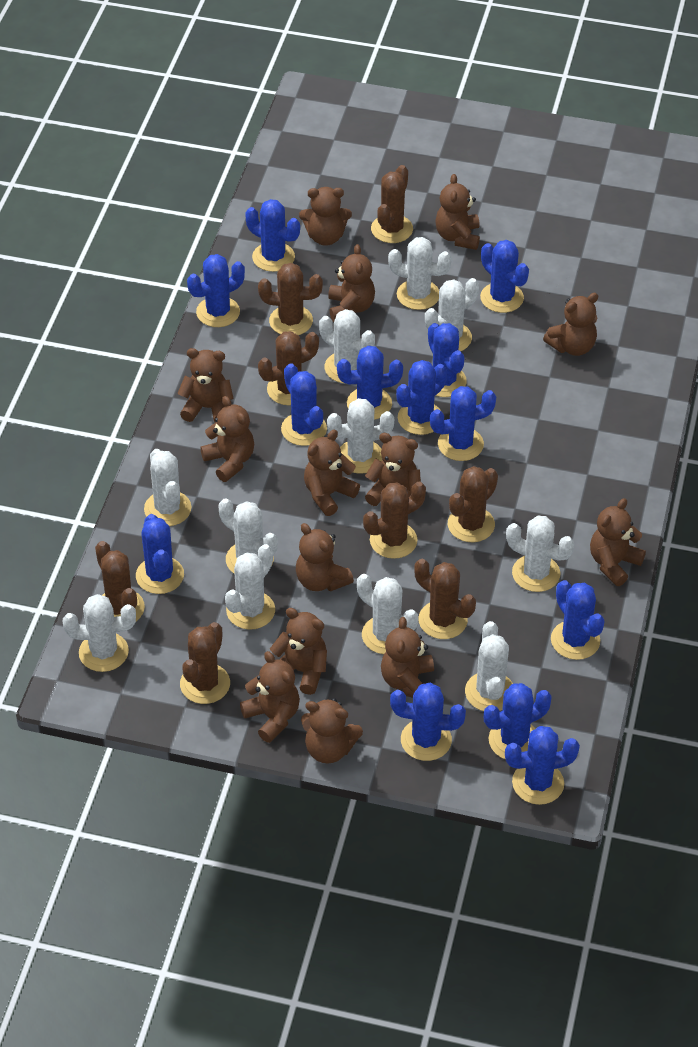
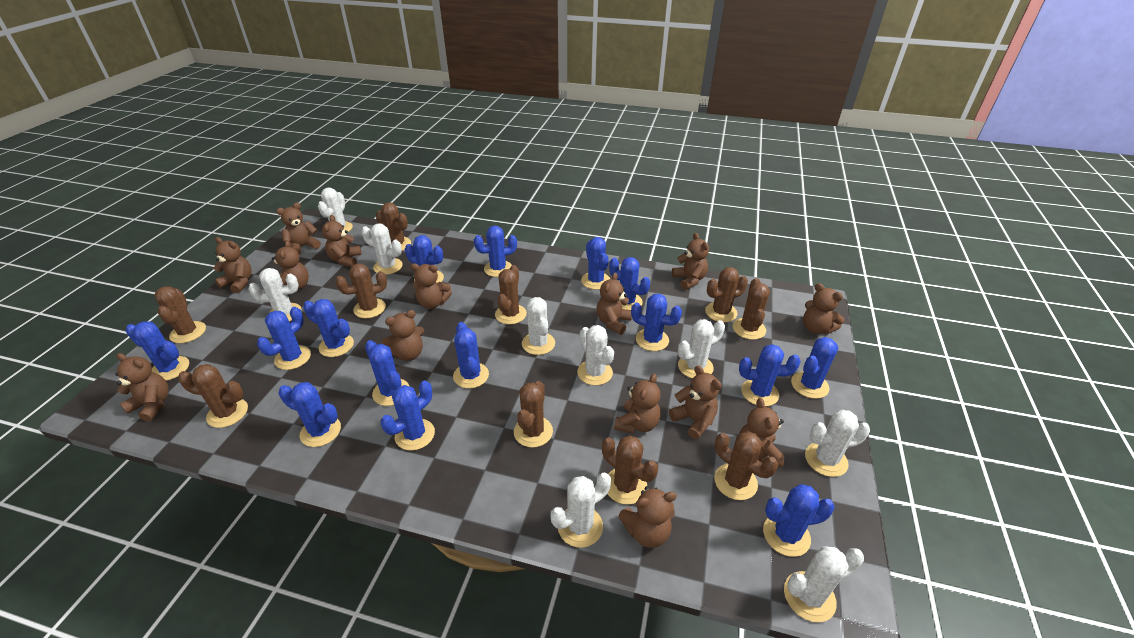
blue cactus: [136,514,184,594] [187,254,245,327] [245,199,300,272] [281,363,327,446] [337,345,403,420] [390,683,466,761] [396,360,447,435] [428,323,467,397] [430,386,496,461] [480,240,529,313] [484,683,552,759] [505,726,580,805] [551,580,605,660] = 13 -> [126,321,189,381] [257,307,311,370] [279,382,341,447] [303,299,354,357] [365,340,409,406] [381,381,435,451] [405,235,444,283] [453,322,489,388] [474,226,517,277] [581,237,610,290] [609,257,650,310] [631,294,682,351] [739,344,801,406] [763,484,835,557] [791,337,838,399] = 15
brown cactus: [95,541,145,621] [180,622,230,704] [258,263,323,335] [258,331,319,405] [363,481,426,559] [371,165,413,243] [414,559,476,639] [448,466,498,542] = 8 -> [155,286,206,343] [178,364,248,428] [335,263,387,318] [376,202,411,250] [495,265,527,325] [514,381,553,448] [602,435,658,505] [705,267,748,322] [714,431,778,500] [733,278,770,340] = 10
white cactus: [63,594,136,672] [144,449,192,526] [219,498,278,573] [225,544,275,630] [319,309,375,383] [327,398,394,474] [357,574,418,654] [388,237,452,310] [425,278,479,351] [465,621,513,711] [506,516,574,592] = 11 -> [248,268,302,322] [318,188,353,232] [361,224,403,275] [522,297,555,355] [551,472,611,548] [577,325,614,386] [678,319,725,379] [784,546,864,622] [805,410,870,477] = 9

